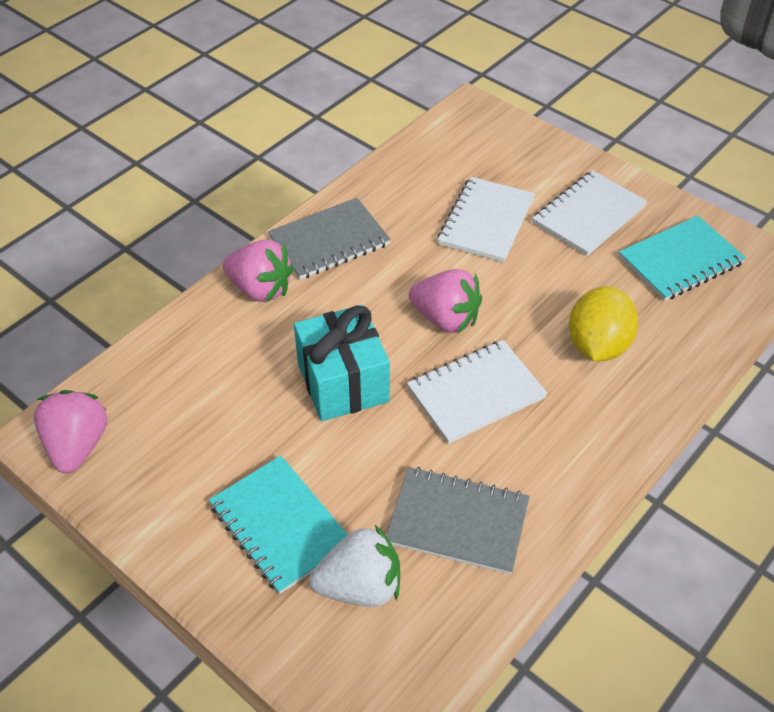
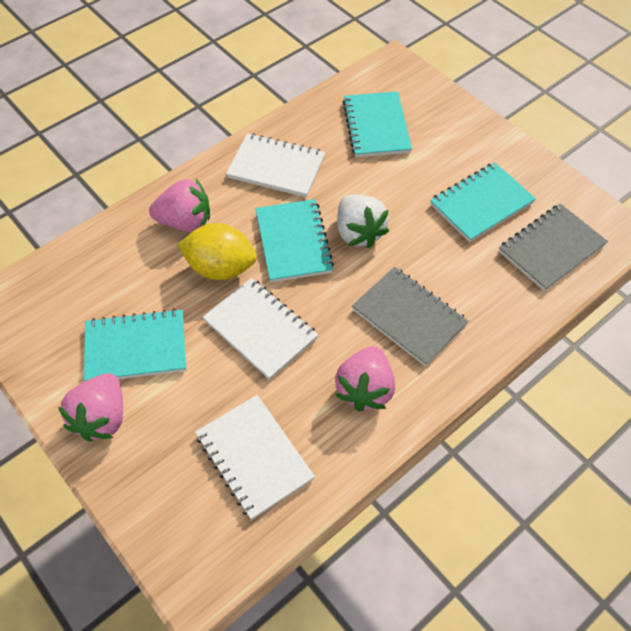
turquoise gift: [294,305,390,421] = 1 -> none = 0
turquoise notebook: [209,456,348,594] [619,216,746,301] = 2 -> [84,309,186,381] [256,199,334,282] [343,91,412,157] [430,162,536,242] = 4

